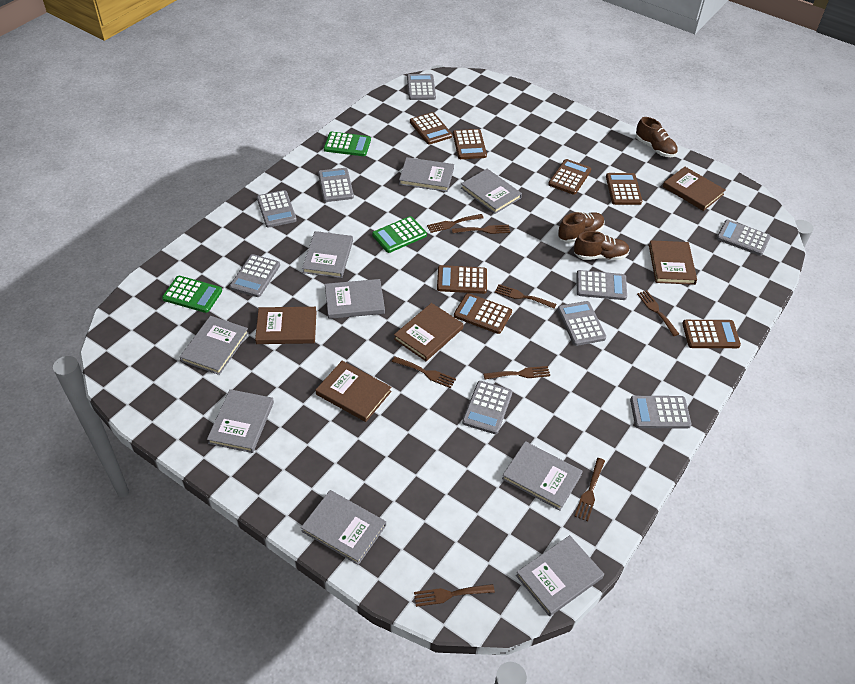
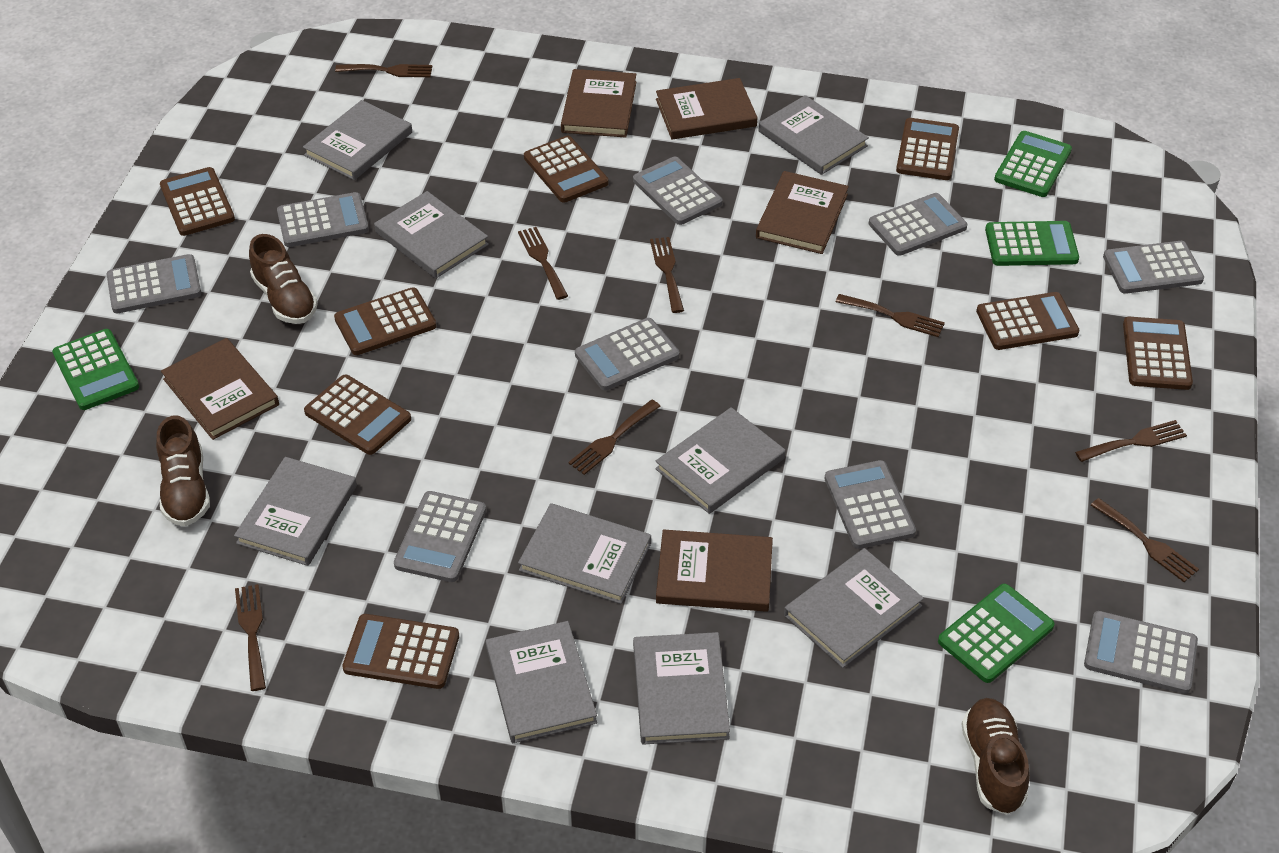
brown calculator: [410,112,452,145] [437,265,487,294] [453,129,487,159] [454,293,512,334] [548,159,591,195] [606,173,642,205] [682,320,741,348] = 7 -> [160,167,235,236] [304,375,411,455] [334,287,436,355] [342,614,459,689] [524,136,609,202] [896,118,959,180] [976,292,1079,350] [1123,317,1193,390] = 8
green calculator: [162,276,222,313] [324,132,371,156] [372,216,427,253] = 3 -> [52,329,139,410] [938,584,1055,683] [985,221,1079,266] [994,131,1072,197] = 4

